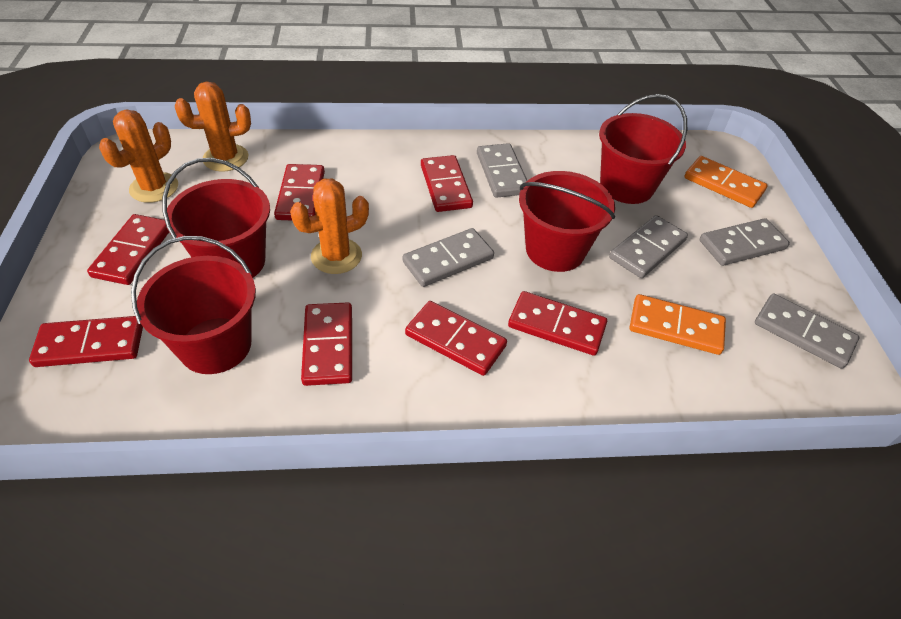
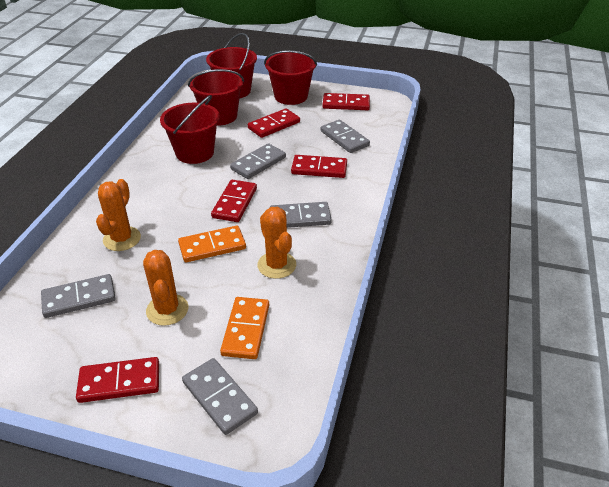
red domino: [29,316,143,367] [87,214,169,285] [274,164,325,220] [301,302,352,386] [405,301,507,376] [421,155,473,212] [508,291,607,356] = 7 -> [76,357,159,403] [211,180,257,222] [248,108,300,138] [291,155,347,178] [322,93,370,110] = 5

